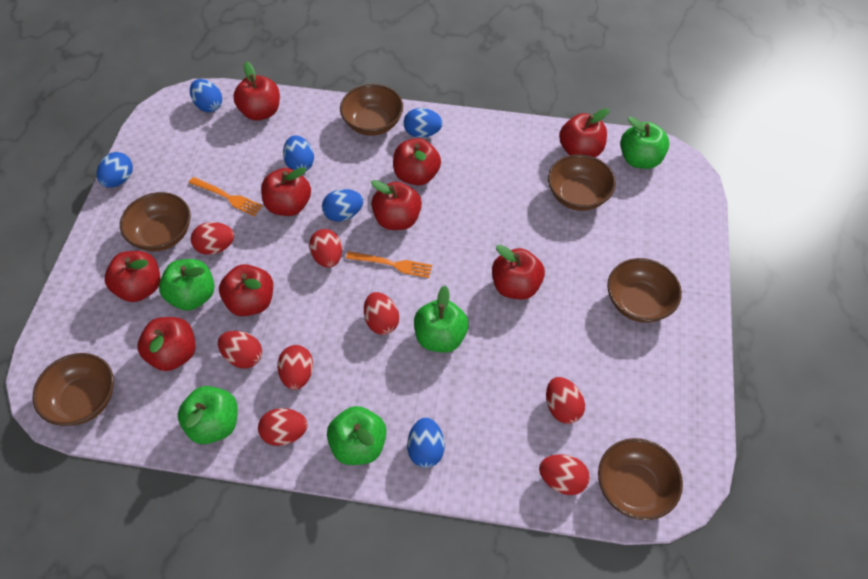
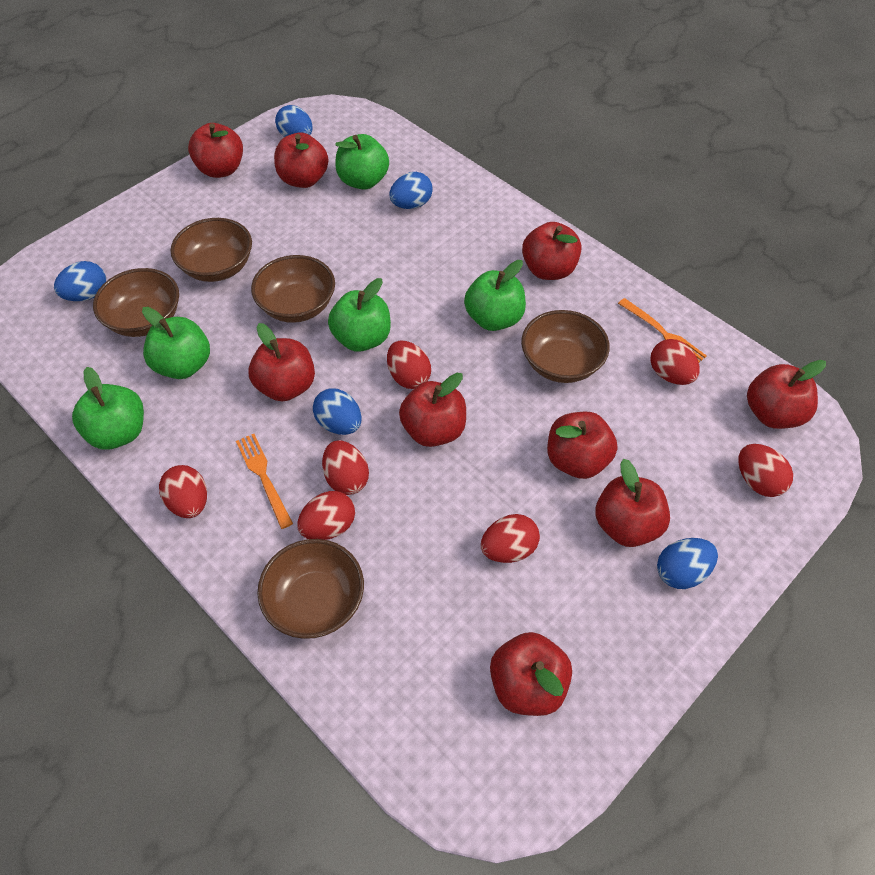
blue egg: [97,152,133,188] [190,79,222,112] [283,135,314,171] [322,189,363,222] [404,108,443,138] [407,418,444,468] = 6 -> [54,261,106,301] [275,105,313,137] [313,388,362,435] [389,172,433,209] [657,538,718,589] = 5
brown bowl: [33,353,114,426] [120,192,191,251] [340,84,403,136] [548,154,616,211] [598,438,683,520] [607,258,682,323] = 6 -> [93,268,179,337] [170,218,252,282] [251,255,335,323] [257,539,364,639] [521,310,610,383] = 5
red egg: [191,222,234,255] [218,331,262,368] [258,408,308,446] [277,345,313,390] [309,229,342,268] [364,292,399,335] [539,455,590,495] [546,377,585,424] = 8 -> [159,465,207,518] [297,491,355,540] [322,440,369,495] [387,340,431,389] [481,514,540,563] [650,339,700,385] [738,444,793,497] = 7

